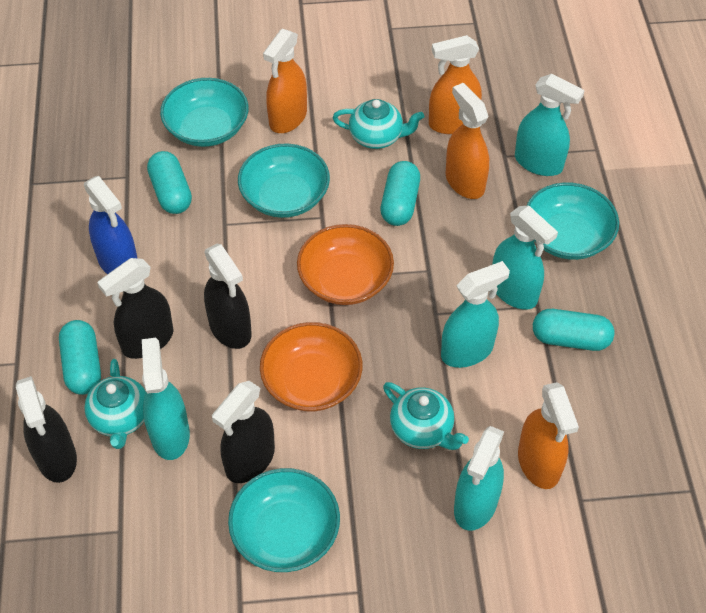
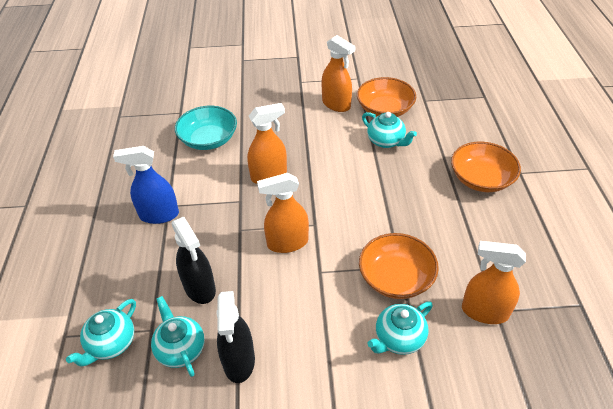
black spray bottle: [16,376,77,483] [97,258,173,359] [204,244,252,349] [212,381,275,483] = 4 -> [171,217,216,304] [216,291,255,383] = 2
orange bowl: [260,322,362,411] [297,224,394,305] = 2 -> [357,77,416,117] [359,233,439,299] [451,142,521,192] = 3
turquoise bowl: [160,78,249,147] [228,468,340,572] [238,143,330,218] [526,182,619,260] = 4 -> [175,106,237,150] = 1
turquoise capsule: [59,320,101,395] [147,151,192,214] [381,161,420,226] [533,309,614,351] = 4 -> none = 0
turquoise spray bottle: [142,338,190,460] [441,261,510,368] [454,426,504,531] [492,206,558,310] [515,74,585,176] = 5 -> none = 0
turquoise teapot: [84,359,146,449] [333,99,424,149] [383,382,469,450] = 3 -> [66,299,136,367] [151,296,205,377] [362,112,417,148] [367,301,433,355] = 4

